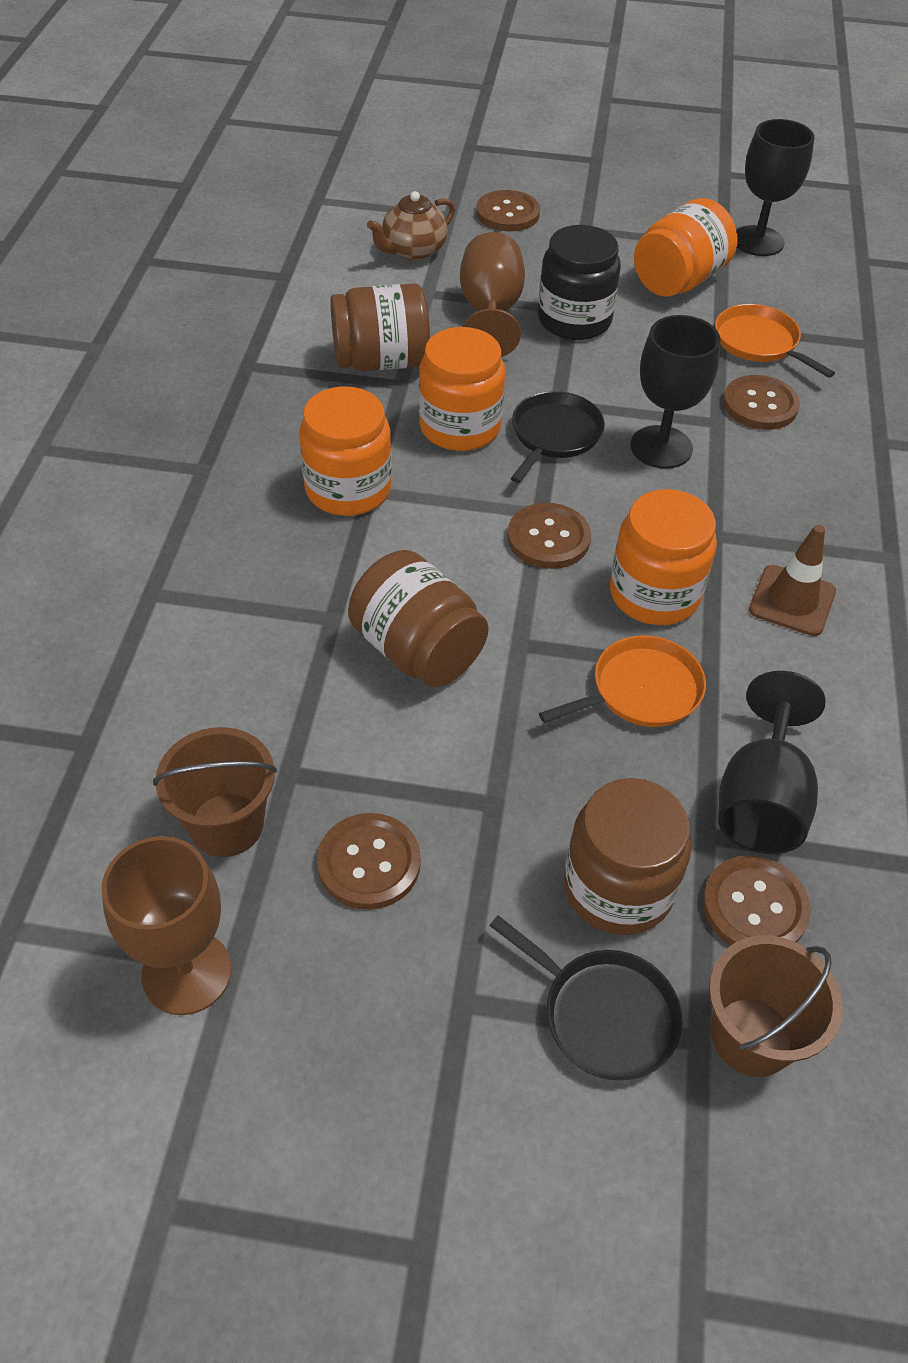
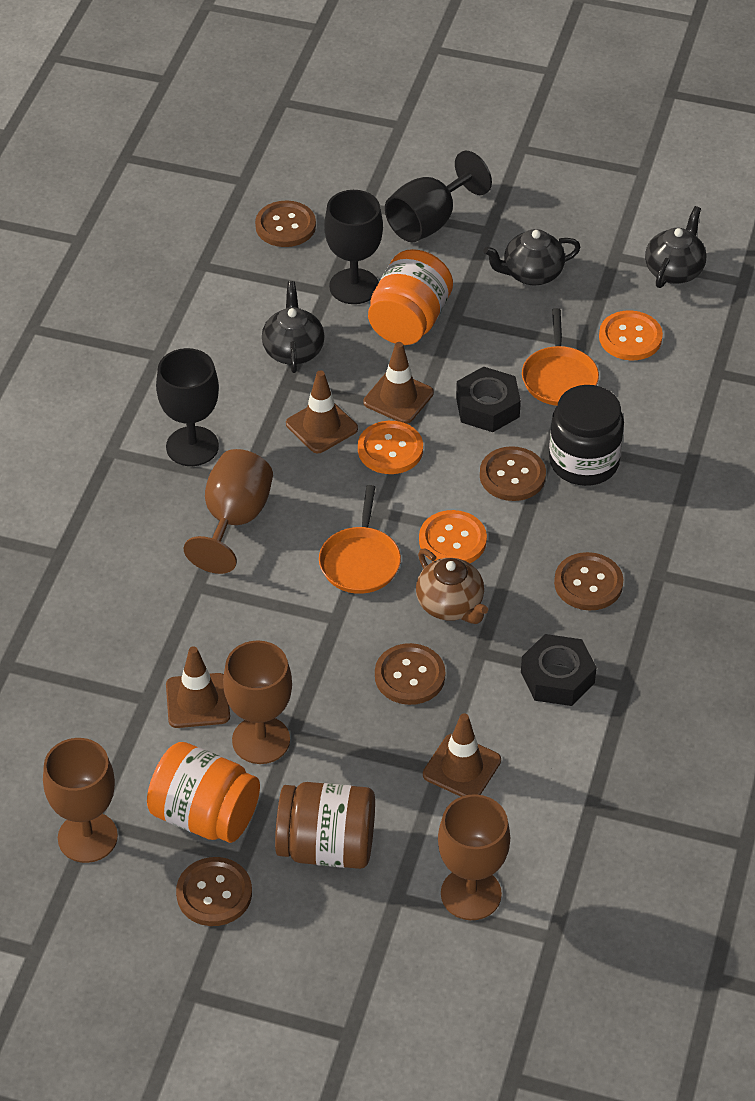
black nut: none = 0 -> [456,367,521,432] [521,634,597,706] = 2
black pan: [490,915,683,1080] [511,391,605,483] = 2 -> none = 0
black teapot: none = 0 -> [262,281,325,373] [484,229,581,285] [645,206,706,288] = 3
brown bucket: [153,727,277,857] [709,935,843,1077] = 2 -> none = 0
brown goblet: [102,836,232,1015] [460,232,525,357] = 2 -> [43,738,118,863] [183,449,273,574] [223,641,292,764] [438,794,510,920] = 4
brown jar: [330,283,430,371] [348,550,489,687] [564,778,692,935] = 3 -> [275,782,375,869] = 1
brown traffic cone: [749,525,836,636] = 1 -> [166,646,230,728] [286,370,358,453] [363,342,434,424] [423,713,501,797] = 4
orange button: none = 0 -> [358,421,423,474] [419,510,487,563] [599,310,663,361] = 3
orange jar: [299,386,392,516] [419,327,505,451] [610,489,717,625] [634,198,738,297] = 4 -> [147,742,260,843] [368,249,453,345] = 2

